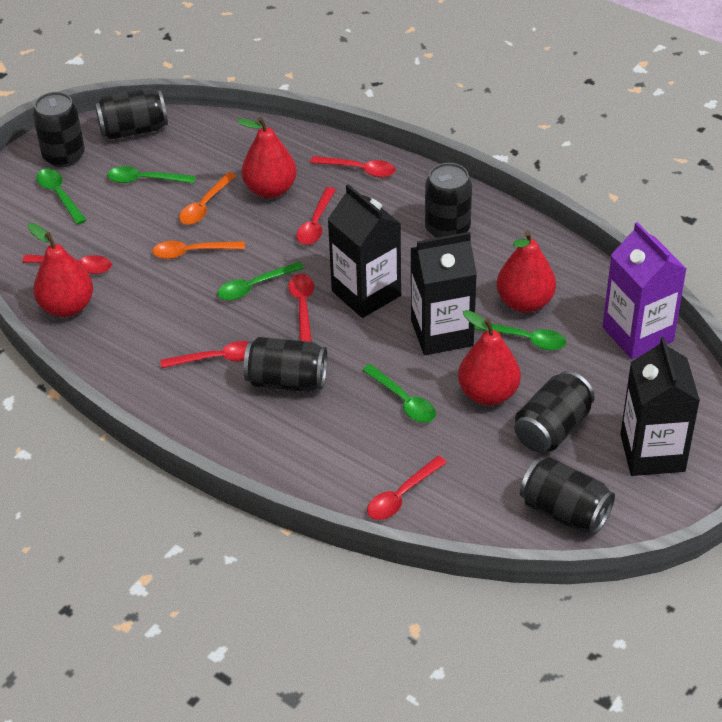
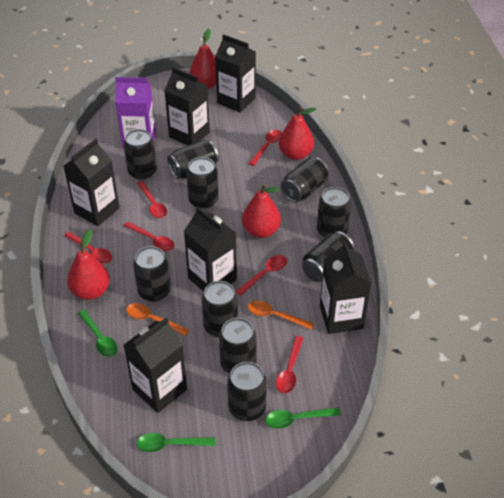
black can: [33,92,85,167] [95,88,168,140] [244,337,327,392] [425,163,472,238] [514,371,595,453] [520,457,615,534] = 6 -> [124,129,157,180] [133,246,171,302] [167,139,219,179] [186,157,219,209] [202,281,238,337] [219,318,257,374] [227,362,267,421] [281,157,329,202] [302,231,355,282] [317,187,351,238] = 10
black carton: [328,184,401,318] [411,232,477,355] [620,337,700,476] = 3 -> [64,139,120,226] [124,317,187,413] [164,67,210,146] [184,206,237,292] [215,34,256,112] [320,241,372,334] = 6
green spoon: [36,169,86,225] [107,166,195,183] [217,262,304,301] [362,364,436,423] [474,324,566,350] = 5 -> [78,309,118,357] [137,433,215,452] [266,407,341,429] = 3

